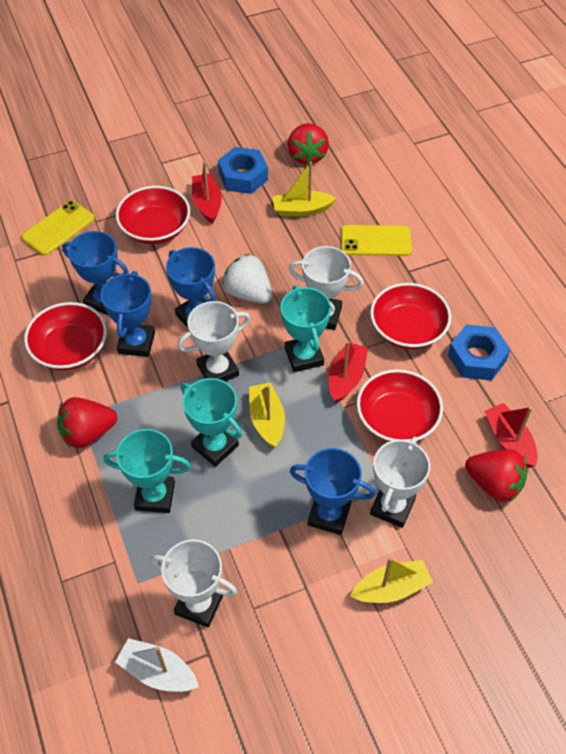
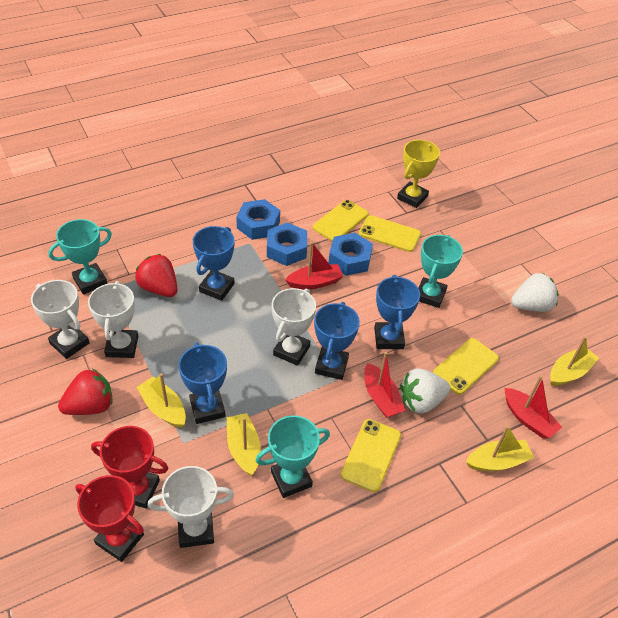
blue nut: [218,147,268,194] [448,325,511,381] = 2 -> [236,199,280,240] [267,222,307,266] [329,233,373,276] = 3
red bowl: [24,302,107,371] [116,186,190,244] [357,369,443,442] [370,283,451,349] = 4 -> none = 0
red strawberry: [57,397,117,448] [288,123,329,165] [465,449,527,502] = 3 -> [58,369,113,415] [135,254,178,297] = 2
red trophy: none = 0 -> [75,475,144,562] [91,426,168,509] = 2
white boat: [115,638,199,692] = 1 -> none = 0
white strawberry: [222,254,272,303] = 1 -> [400,368,451,414] [511,273,559,312] = 2
yellow boat: [249,383,285,448] [273,162,336,217] [350,557,433,603] = 3 -> [136,373,186,428] [227,413,261,476] [466,426,534,471] [550,336,599,386] = 4
yellow phone: [22,200,95,256] [341,225,412,256] = 2 -> [313,200,369,241] [341,419,401,492] [359,215,421,252] [433,338,499,395] = 4
yellow trophy: none = 0 -> [397,140,440,208] = 1

